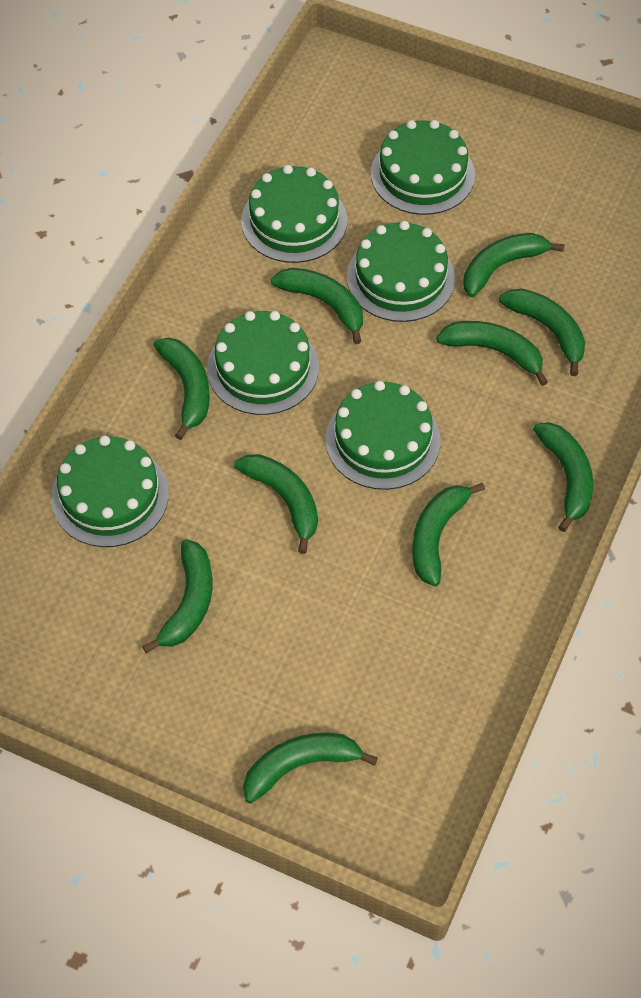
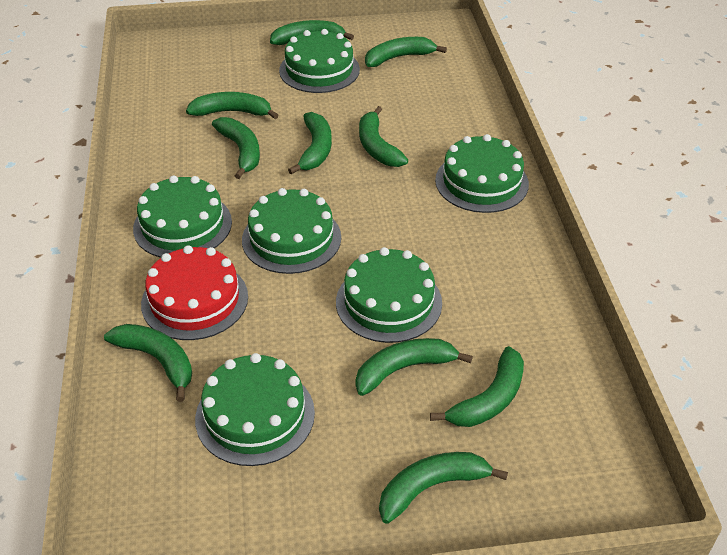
red cake: none = 0 -> [141,245,248,340] = 1

